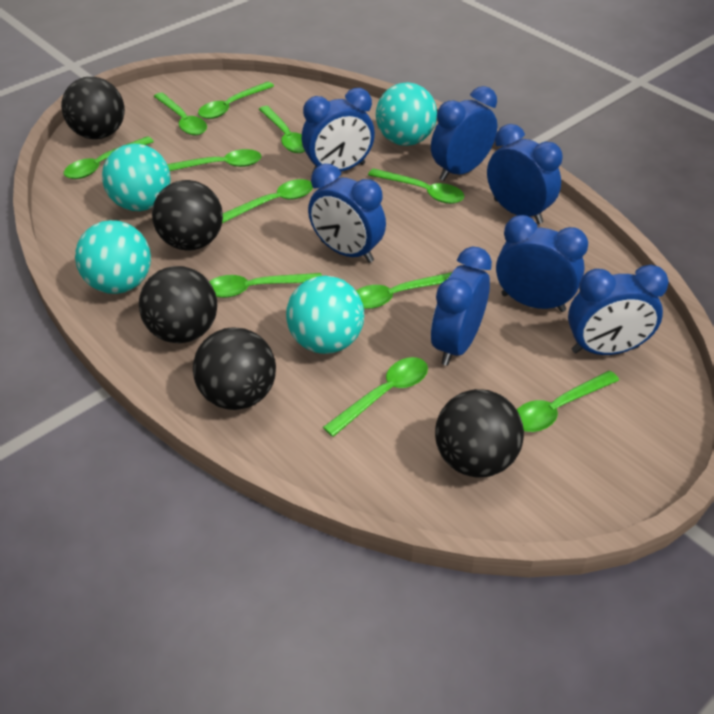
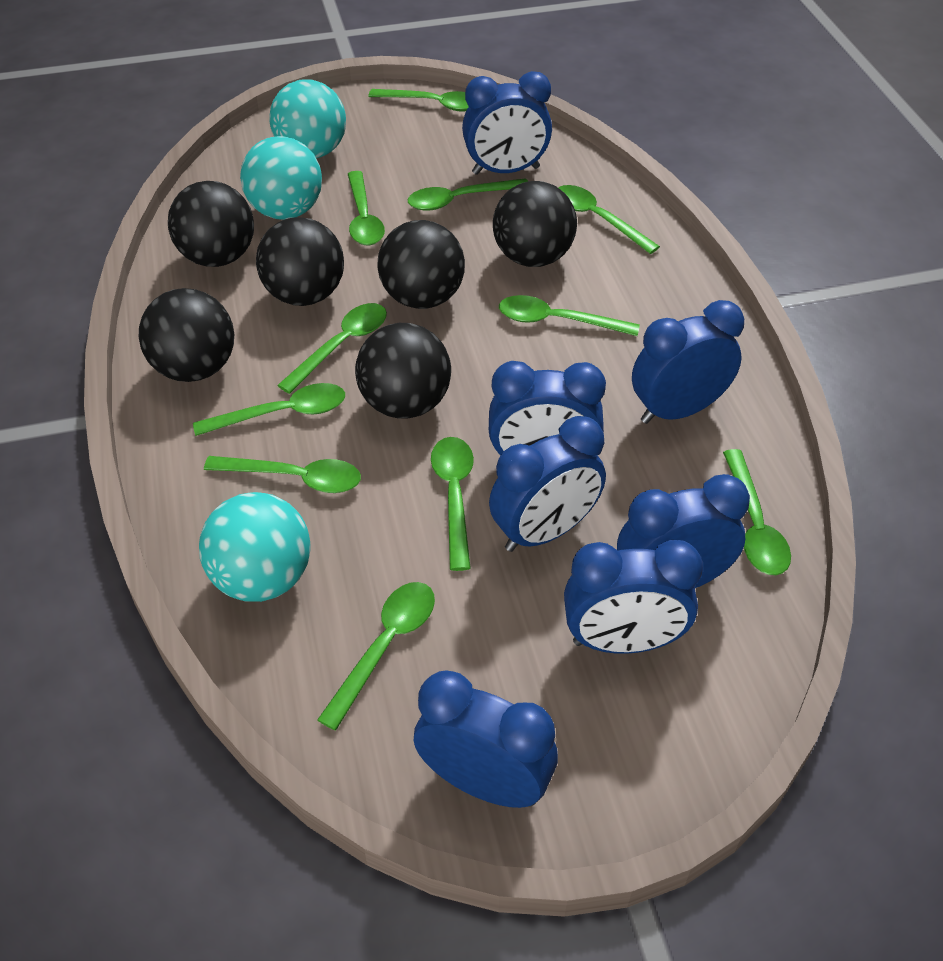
black ball: [61,77,125,139] [139,266,217,343] [152,180,223,251] [193,327,276,410] [435,389,524,478] = 5 -> [139,288,234,382] [168,181,254,267] [256,217,344,306] [355,323,451,419] [377,220,465,309] [493,181,577,267] = 6
turquoise ball: [75,220,151,294] [102,144,171,211] [286,276,364,354] [376,82,437,146] = 4 -> [199,492,311,602] [240,136,322,220] [269,79,346,158] = 3

